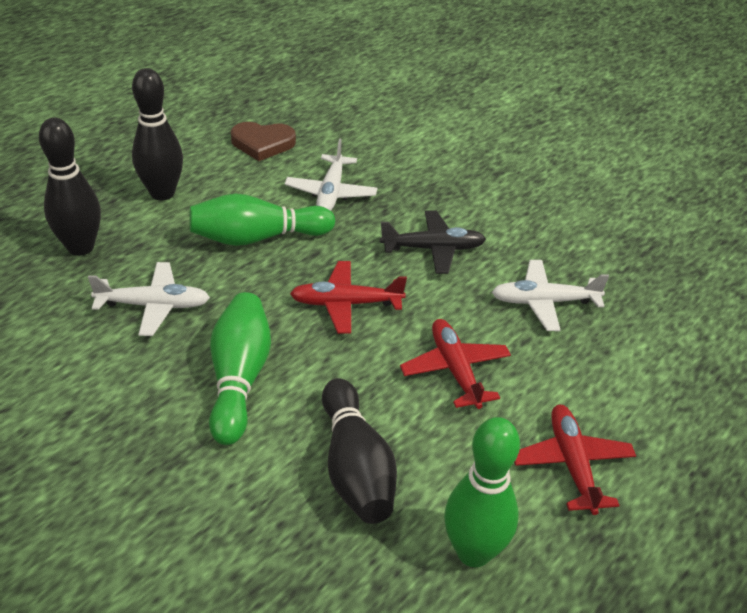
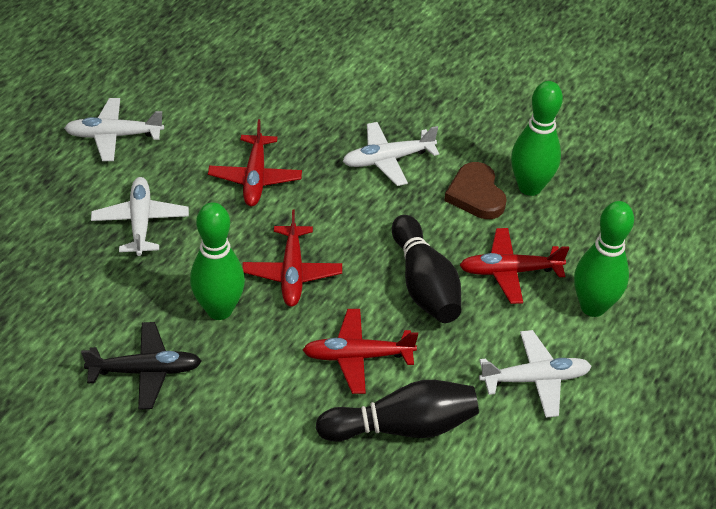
black bowling pin: [39,118,101,256] [132,68,183,200] [322,378,397,524] = 3 -> [316,380,479,442] [392,215,461,323] = 2
red plane: [290,261,407,334] [400,319,511,409] [514,405,636,515] = 3 -> [208,119,302,206] [242,210,342,307] [303,309,418,394] [459,228,569,304] = 4
white plane: [88,262,210,336] [285,139,377,211] [492,260,609,331] = 3 -> [64,98,164,161] [91,177,189,256] [343,122,439,186] [479,330,591,418] = 4

